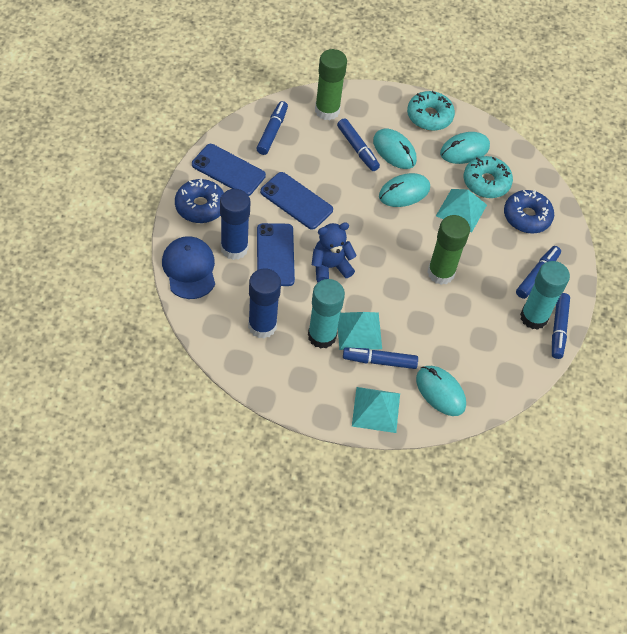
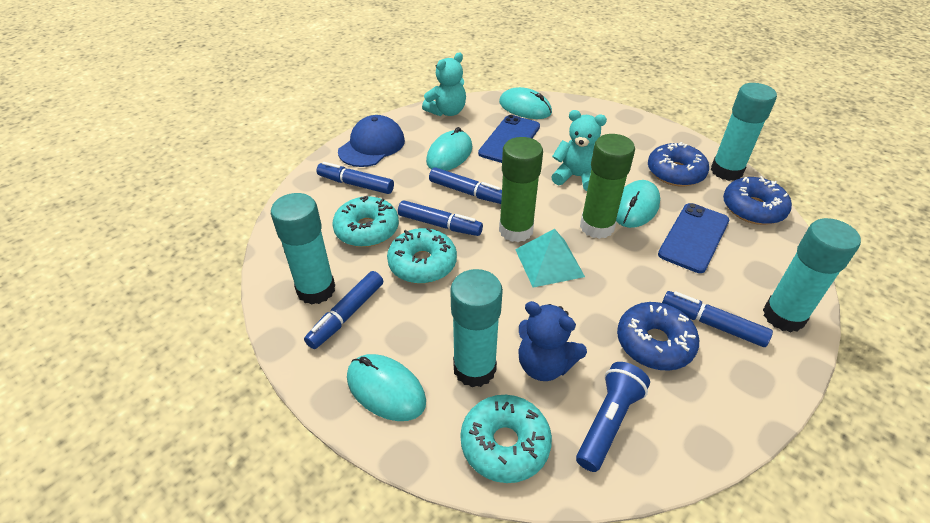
blue donut: [175,178,224,223] [504,190,554,233] = 2 -> [617,302,699,371] [648,142,709,187] [723,176,792,225] = 3
blue flashlight: none = 0 -> [576,362,650,472] = 1
blue glue stick: [220,189,251,260] [248,268,281,339] = 2 -> none = 0
blue phone: [192,144,266,196] [257,223,295,286] [260,172,333,230] = 3 -> [478,115,540,163] [658,203,729,273] = 2
turquoise donut: [407,91,455,131] [464,156,513,198] = 2 -> [332,196,399,247] [387,228,457,284] [460,395,552,483] = 3
turquoise glue stick: [308,279,345,349] [520,261,570,330] = 2 -> [271,193,335,305] [450,269,503,387] [711,83,777,181] [763,218,861,332] = 4
turquoise pyramid: [338,312,382,350] [352,387,400,433] [436,189,487,232] = 3 -> [515,229,585,288] = 1
turquoise teddy bear: none = 0 -> [422,53,466,116] [551,110,607,191] = 2

